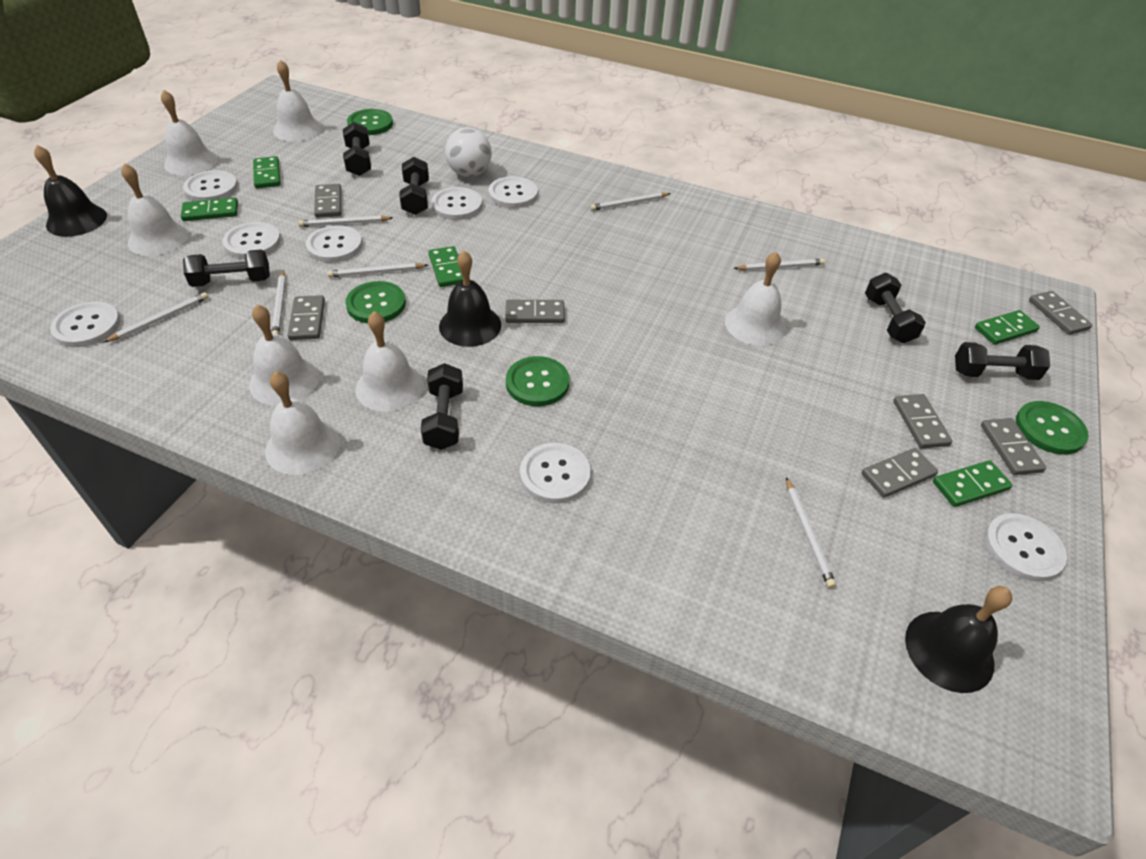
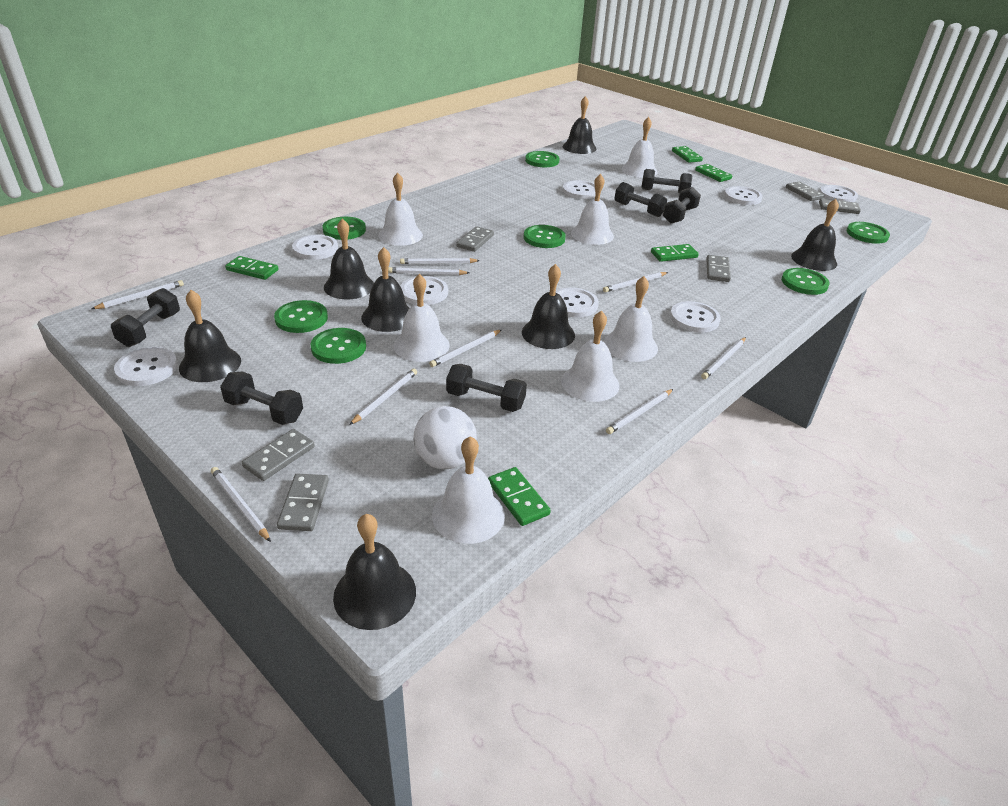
black bell: [34,145,107,237] [439,251,501,347] [905,586,1012,693] = 3 -> [179,290,241,382] [324,219,374,299] [333,514,416,630] [361,247,410,332] [522,264,575,349] [563,96,597,154] [791,199,839,271] = 7
green button: [345,281,406,323] [347,109,393,135] [506,356,569,406] [1016,401,1088,455] = 4 -> [274,300,328,333] [311,328,366,364] [323,217,366,240] [524,225,566,248] [525,151,560,167] [782,268,830,295] [847,222,890,244] = 7
grey domino: [287,295,325,340] [314,184,341,218] [505,300,565,323] [862,448,938,498] [893,394,952,448] [981,418,1046,475] [1029,291,1093,335] = 7 -> [242,429,315,481] [277,473,329,531] [456,226,494,252] [706,255,731,282] [786,182,825,201] [819,198,861,214] = 6
white pencil: [103,292,209,343] [272,270,286,334] [298,216,393,227] [327,263,428,278] [590,192,671,211] [734,259,825,271] [786,477,836,588] = 7 -> [91,280,184,309] [211,467,271,542] [349,369,417,425] [388,267,469,275] [400,258,480,264] [429,330,501,367] [603,272,668,292] [606,389,673,434] [701,337,746,379] = 9

